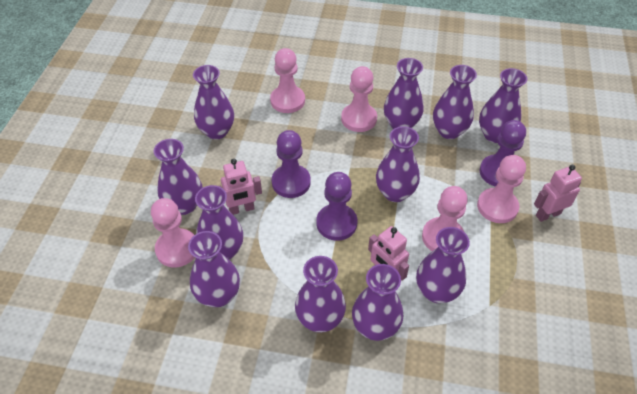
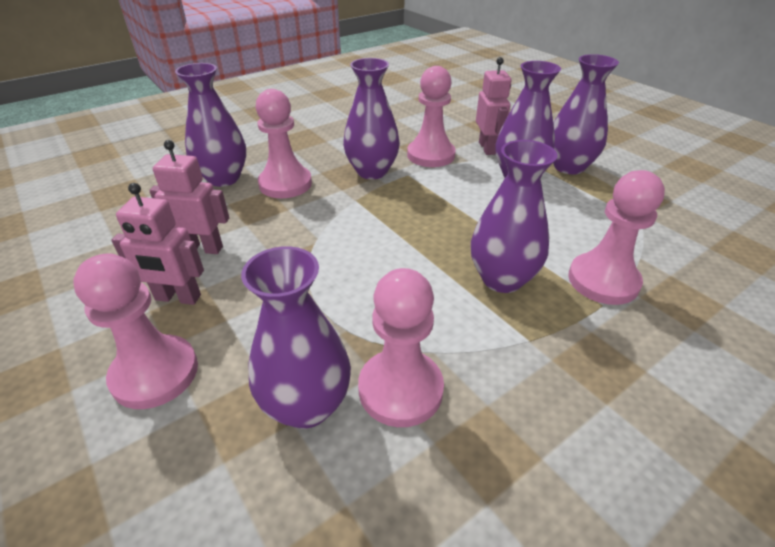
purple pawn: [272,130,311,198] [316,172,358,241] [479,120,526,187] = 3 -> none = 0
purple vase: [154,139,203,215] [188,231,240,307] [193,65,234,140] [195,185,243,260] [295,256,346,333] [352,264,404,341] [376,126,420,202] [384,58,424,129] [416,227,470,303] [433,65,477,139] [479,68,527,143] = 11 -> [175,63,246,187] [241,246,351,429] [343,58,400,179] [471,140,558,293] [496,61,561,177] [553,54,619,174] = 6

